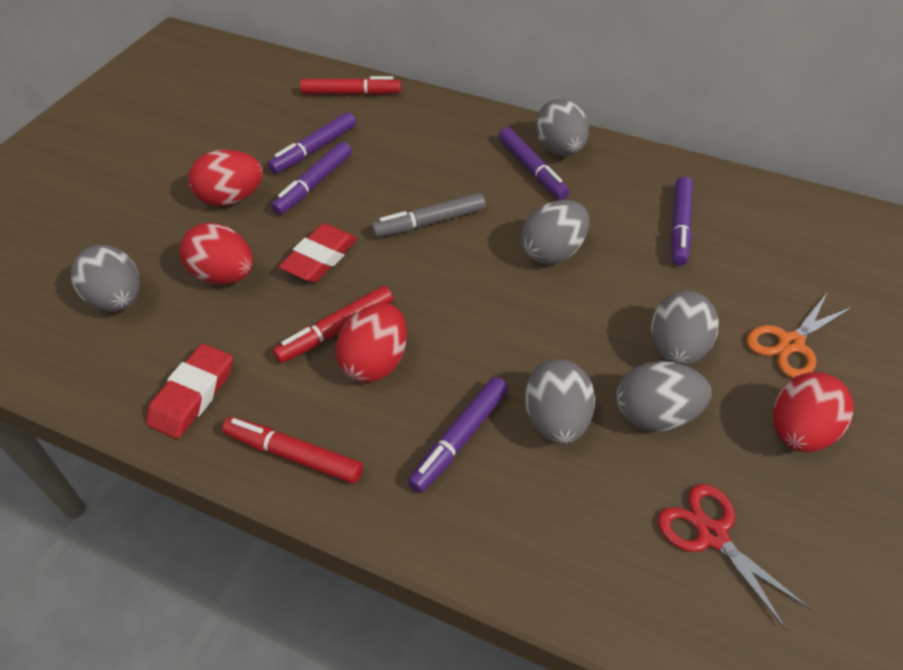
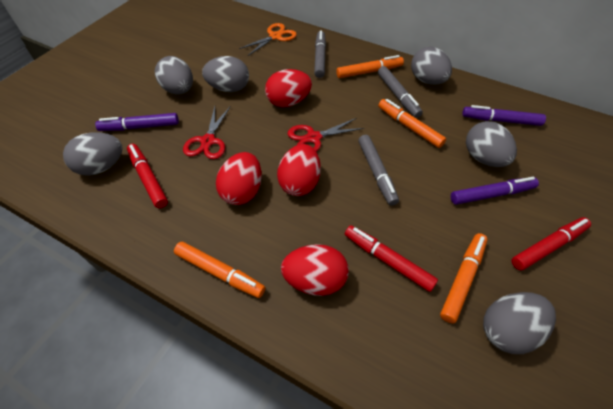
grey marker: [371,193,486,238] = 1 -> [314,30,326,78] [358,135,399,206] [378,66,423,118] = 3
orange marker: none = 0 -> [174,242,265,298] [336,55,404,78] [378,99,446,148] [440,233,488,323] = 4
purple marker: [268,112,356,174] [271,142,352,215] [408,377,508,493] [498,127,569,200] [671,176,693,266] = 5 -> [95,113,179,131] [451,177,539,205] [462,105,546,126] = 3
red eraser: [146,344,233,439] [279,223,357,282] = 2 -> none = 0
red scissors: [658,484,810,630] = 1 -> [183,106,231,159] [288,118,364,152] = 2

